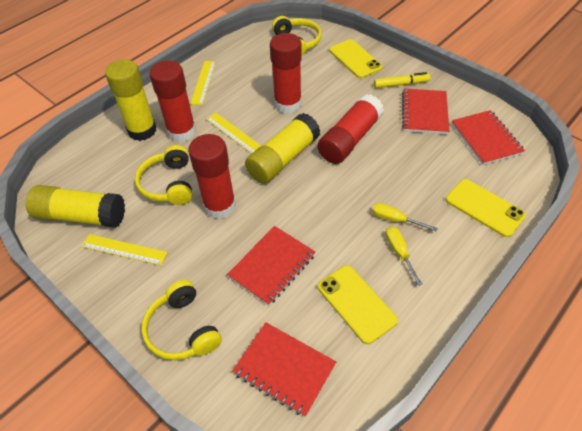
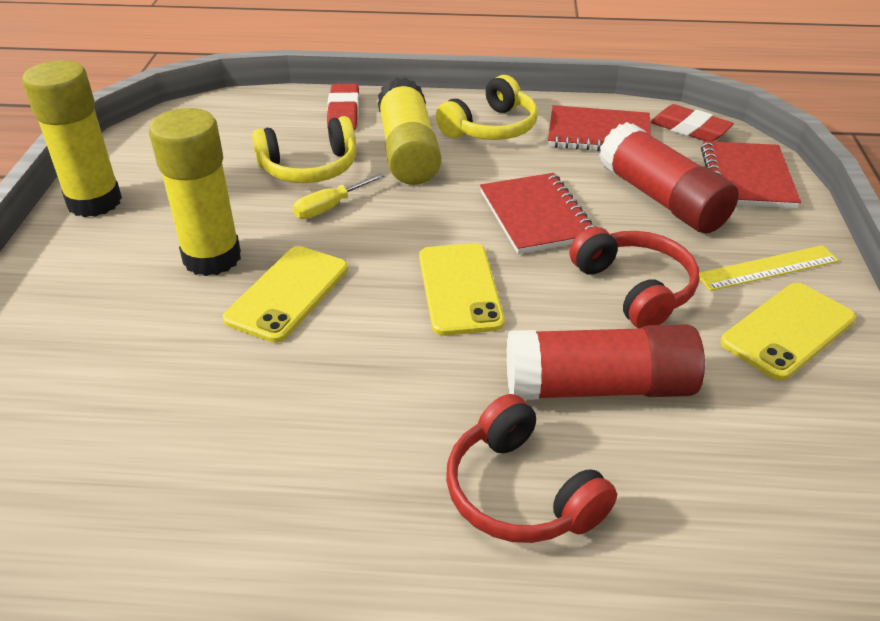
red eraser: none = 0 -> [327,83,359,130] [650,104,734,141] = 2
red glue stick: [150,61,196,142] [188,134,236,219] [270,33,302,114] [318,94,384,164] = 4 -> [507,324,705,400] [599,122,739,233] = 2
red headphones: none = 0 -> [446,394,617,543] [570,227,699,328] = 2
red notebook: [227,226,315,306] [232,322,336,417] [402,89,449,134] [452,110,525,165] = 4 -> [480,173,596,254] [548,105,651,151] [701,141,801,208] = 3
yellow headphones: [135,145,192,205] [141,280,222,360] [272,16,322,56] = 3 -> [252,116,356,183] [436,75,538,140] = 2
yellow marker: [374,72,430,88] = 1 -> none = 0
yellow ruler: [82,234,168,265] [190,61,216,105] [206,113,261,154] = 3 -> [699,245,839,291] = 1
yellow screwdriver: [372,203,438,232] [386,227,422,286] = 2 -> [293,173,385,219] = 1

